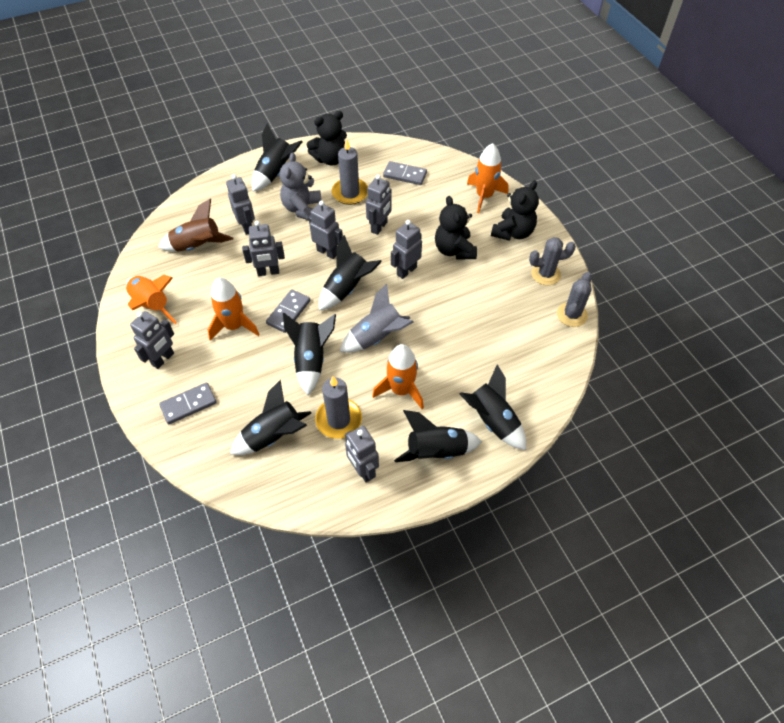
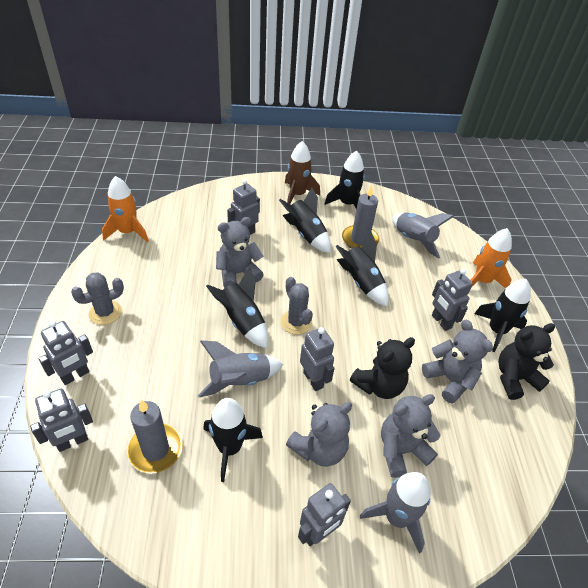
black teddy bear: [307,111,347,165] [435,196,477,260] [491,180,539,241] = 3 -> [350,337,415,399] [498,323,555,400] = 2
grey domino: [159,382,217,424] [266,289,310,333] [383,161,427,185] = 3 -> none = 0
grey robot: [130,311,174,369] [226,174,255,235] [242,221,285,276] [309,200,343,259] [345,426,379,482] [366,174,392,235] [391,220,422,279] = 7 -> [30,389,93,452] [38,321,93,385] [227,179,260,235] [298,483,351,546] [300,327,335,391] [432,269,473,331] = 6
grey rocket: [340,284,414,353] = 1 -> [198,340,283,397] [360,472,431,553] [392,212,454,258] = 3
grey teddy bear: [279,153,322,220] = 1 -> [216,217,264,288] [286,402,352,467] [381,394,440,478] [422,320,493,404] = 4
orange rocket: [126,275,177,324] [208,277,260,341] [372,344,424,409] [467,143,508,213] = 4 -> [102,176,149,242] [470,228,512,289] = 2

